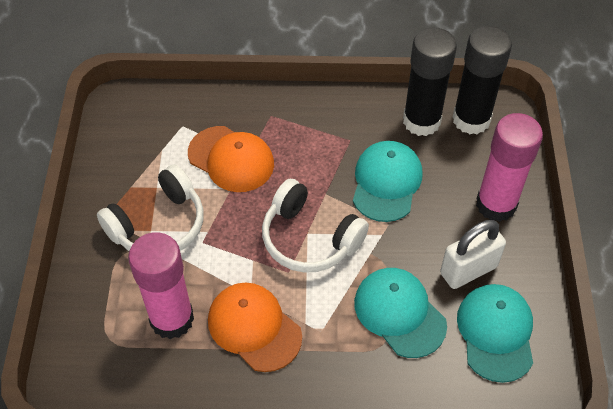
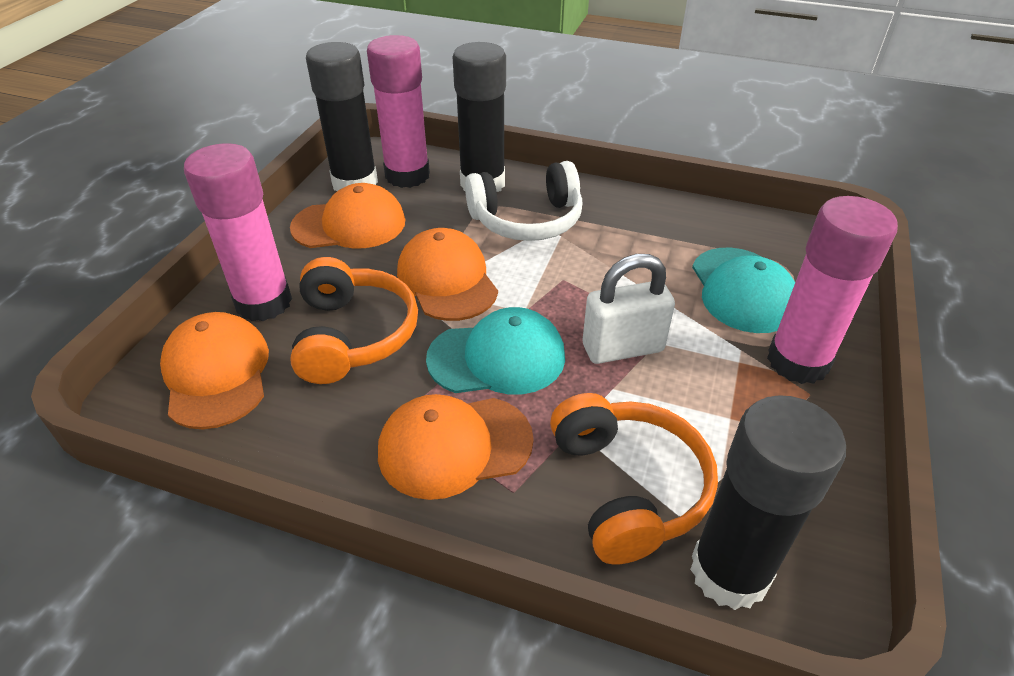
black glue stick: [403,27,457,136] [453,26,512,134] = 2 -> [306,42,378,191] [453,42,506,192] [690,395,846,610] = 3
orange cap: [188,126,274,192] [208,283,302,372] = 2 -> [160,312,269,429] [290,183,405,249] [378,394,534,500] [397,228,498,321] = 4
orange headphones: none = 0 -> [290,257,418,384] [550,393,718,564] = 2
pink glue stick: [128,232,194,339] [476,113,543,222] = 2 -> [184,143,292,321] [367,35,430,188] [767,196,898,384] = 3
turquoise cap: [353,141,422,222] [354,268,447,358] [457,284,533,383] = 3 -> [426,307,565,394] [692,248,795,333] = 2
white headphones: [97,164,204,251] [262,179,369,273] = 2 -> [465,161,583,241] = 1

